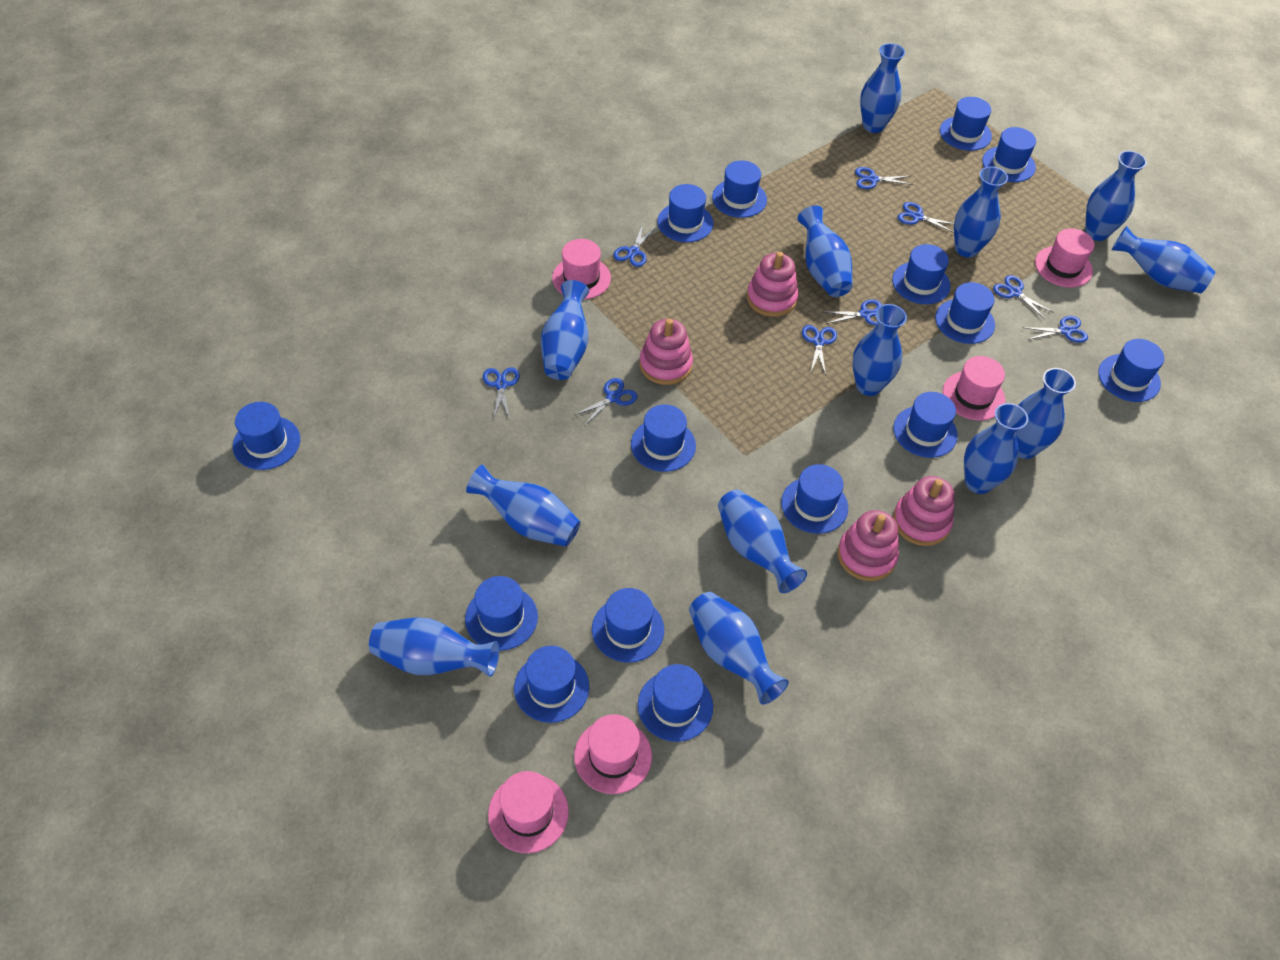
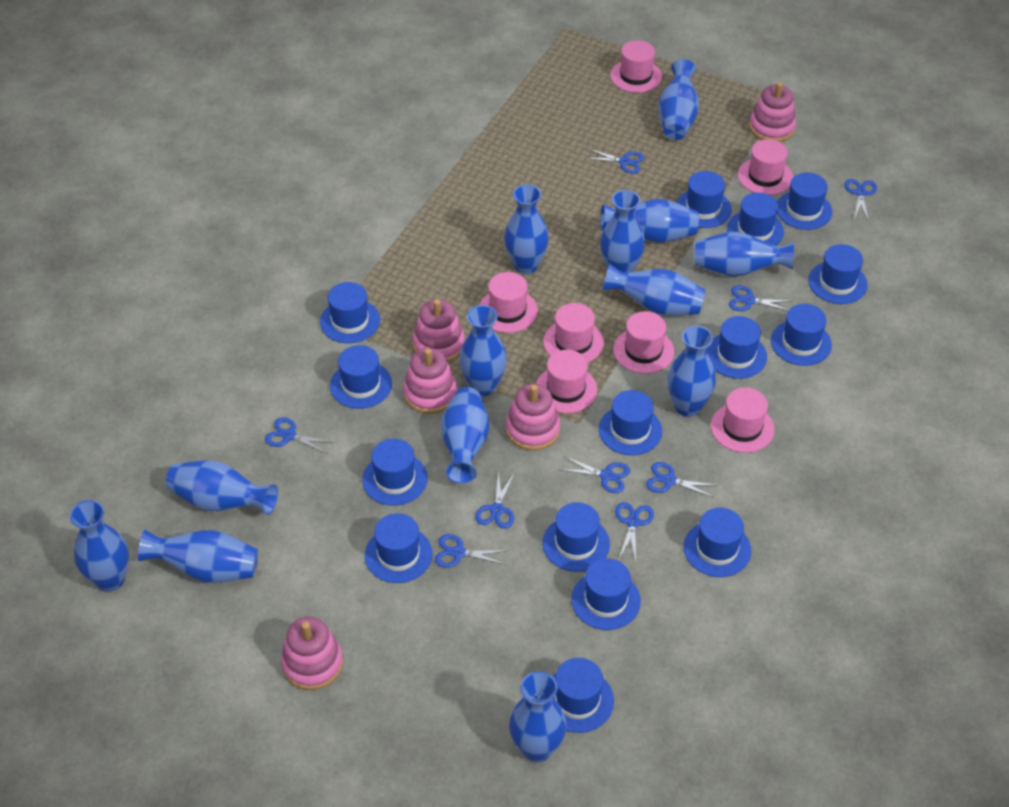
pink hat: [488,771,569,853] [552,239,611,299] [574,714,652,794] [943,356,1005,420] [1035,228,1095,287] = 5 -> [479,272,538,333] [536,350,597,413] [543,303,604,363] [610,40,662,93] [613,311,674,374] [711,388,775,453] [738,139,793,195] = 7
pink stacking toy: [640,319,693,385] [747,252,798,317] [837,510,899,581] [893,476,954,546] = 4 -> [281,617,343,690] [403,348,457,414] [413,299,465,362] [506,384,560,450] [749,82,796,142] = 5

